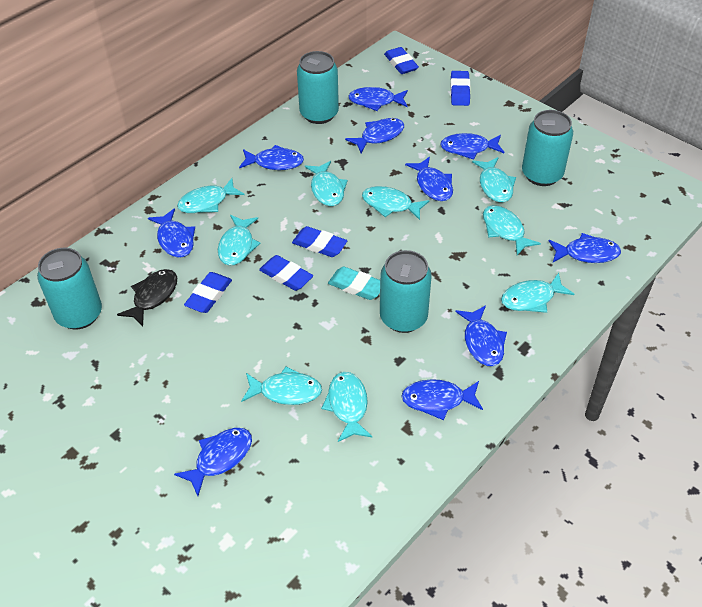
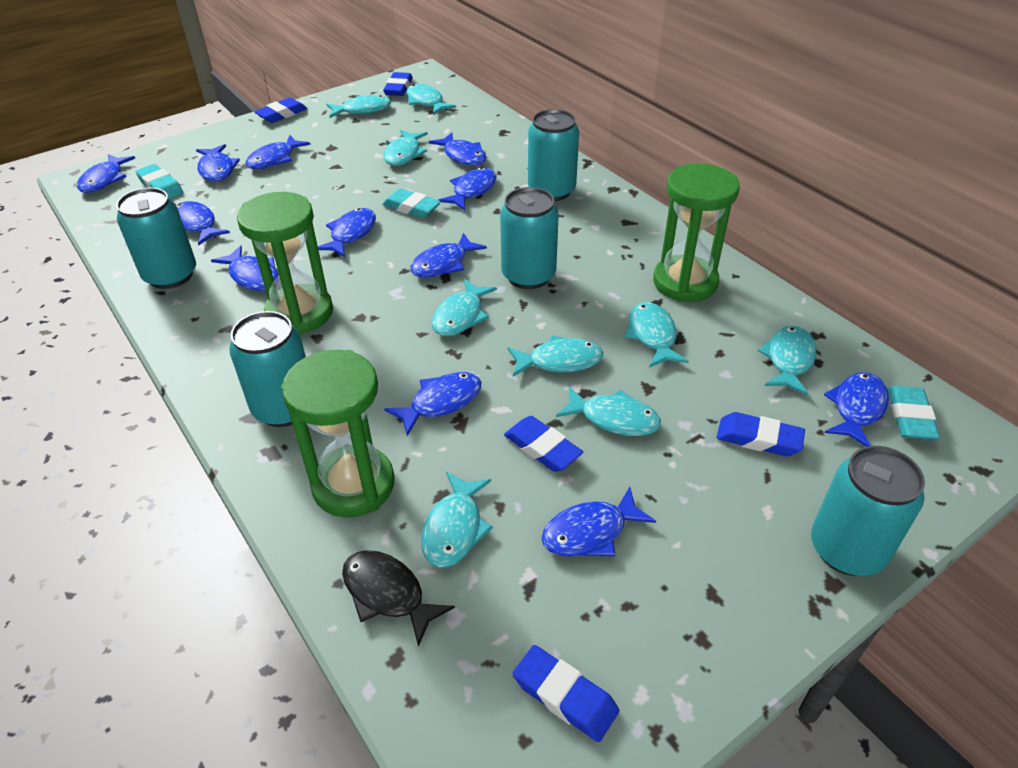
blue fish: [148,209,195,258] [174,428,252,496] [239,145,304,170] [345,118,404,153] [348,87,408,111] [401,379,483,420] [405,157,453,201] [440,133,504,160] [455,305,507,366] [549,233,621,263] = 10 -> [77,154,135,193] [176,201,230,246] [196,144,240,182] [211,245,279,291] [246,135,311,169] [318,208,376,257] [384,372,482,436] [410,233,487,278] [429,133,486,166] [439,167,497,210] [541,487,656,556] [824,372,889,447] = 12
green hourglass: none = 0 -> [237,192,333,335] [281,350,395,517] [653,163,740,302] = 3
turquoise can: [37,248,102,330] [297,51,339,124] [380,250,432,333] [522,110,573,186] = 4 -> [116,187,196,289] [229,311,306,427] [500,187,559,289] [528,109,579,201] [811,446,925,576] = 5
turquoise eraser: [328,267,380,300] = 1 -> [136,164,183,199] [382,188,441,218] [887,386,940,440] = 3

